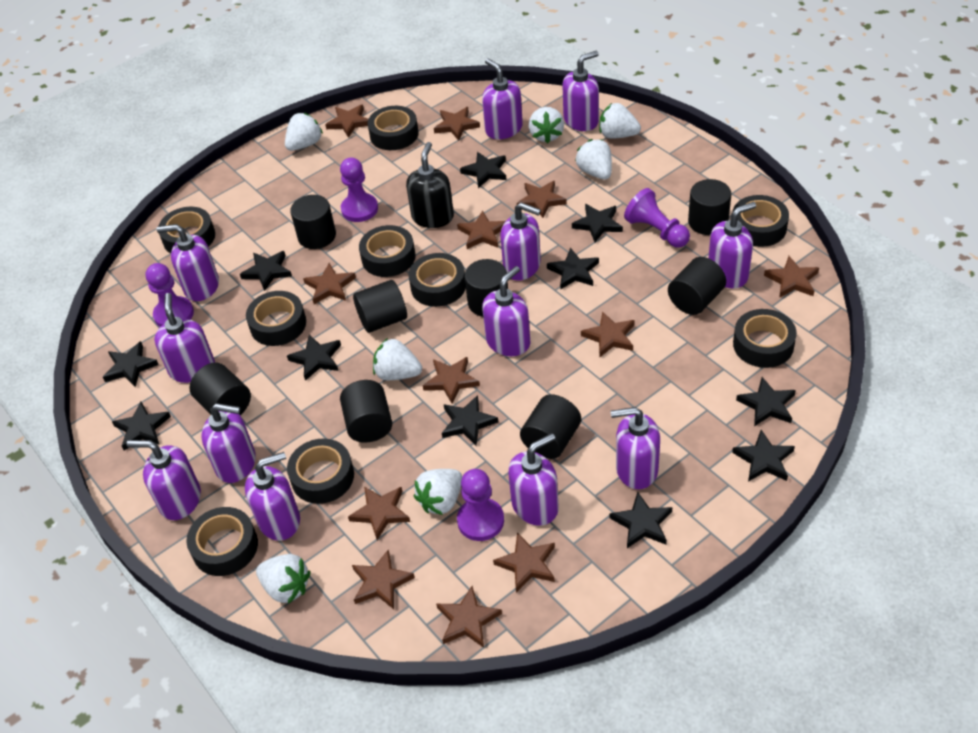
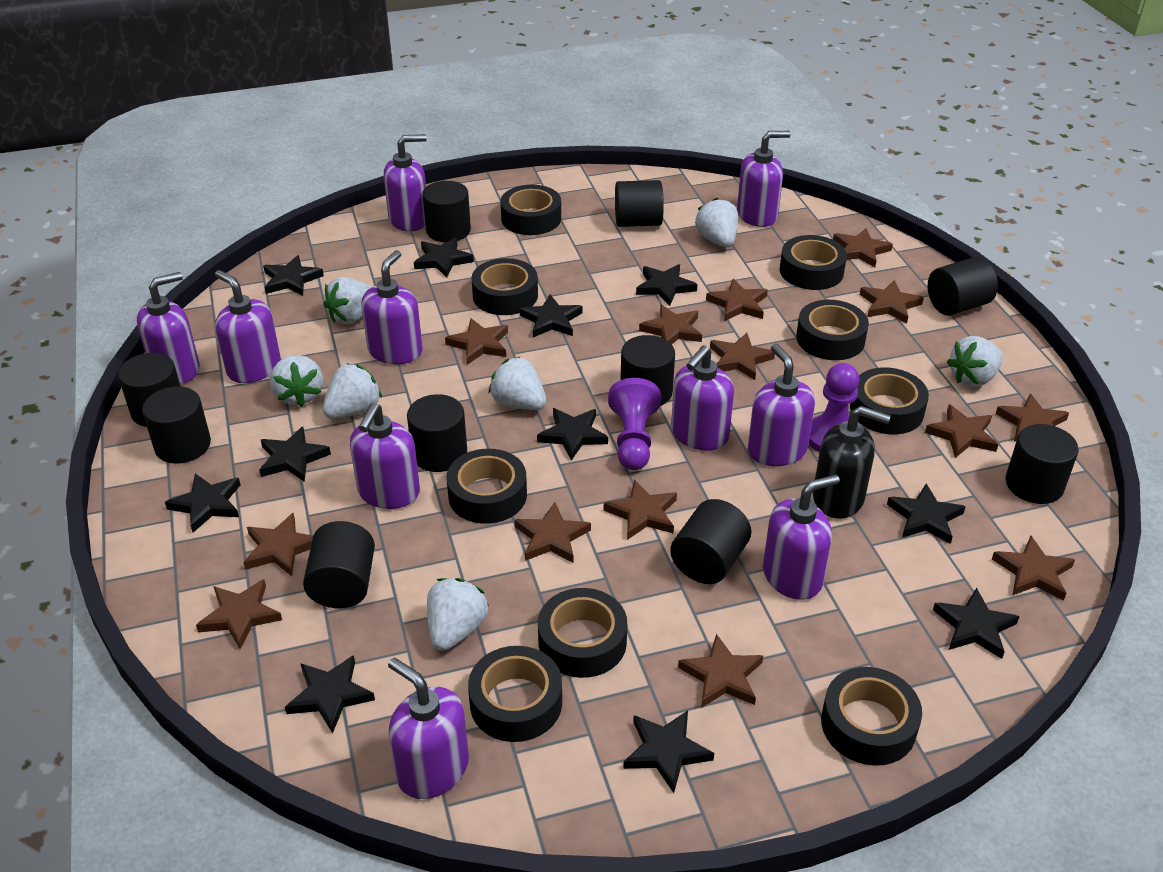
black cylinder: [189,363,251,415] [290,195,336,249] [340,380,392,443] [353,280,407,333] [464,259,508,317] [520,394,581,459] [668,257,726,315] [688,179,731,235] = 8 -> [118,353,181,427] [142,386,211,464] [303,521,375,608] [407,394,467,472] [422,181,471,242] [615,180,664,227] [620,335,675,406] [670,499,751,584] [928,257,998,316] [1005,424,1079,504] = 10
brown star: [303,263,356,304] [325,105,368,138] [348,487,410,540] [352,550,415,609] [423,357,480,404] [434,107,480,141] [436,586,502,648] [457,210,506,249] [493,533,555,593] [517,181,567,218] [581,311,635,357] [764,256,819,298] = 12 -> [196,579,282,649] [244,513,314,576] [445,318,508,365] [515,502,591,563] [604,479,677,540] [639,305,702,344] [678,634,763,708] [706,279,768,321] [710,333,775,380] [833,228,893,267] [860,280,924,324] [925,404,998,458] [992,536,1075,601] [996,394,1069,442] = 14
purple pawn: [146,263,194,327] [340,157,378,222] [457,469,504,541] [624,188,690,247] = 4 -> [608,378,661,470] [809,363,859,452] = 2
purple soap dispenser: [127,440,201,520] [154,293,215,383] [157,224,219,301] [201,403,256,483] [245,452,300,541] [482,58,523,139] [482,266,530,356] [500,202,541,281] [508,433,559,526] [563,51,599,131] [611,407,660,489] [708,202,756,288] = 12 -> [137,272,200,384] [215,270,281,383] [350,403,420,509] [361,250,422,364] [384,134,427,231] [388,658,469,799] [671,345,734,451] [737,131,791,227] [748,344,815,466] [763,474,840,600] = 10

